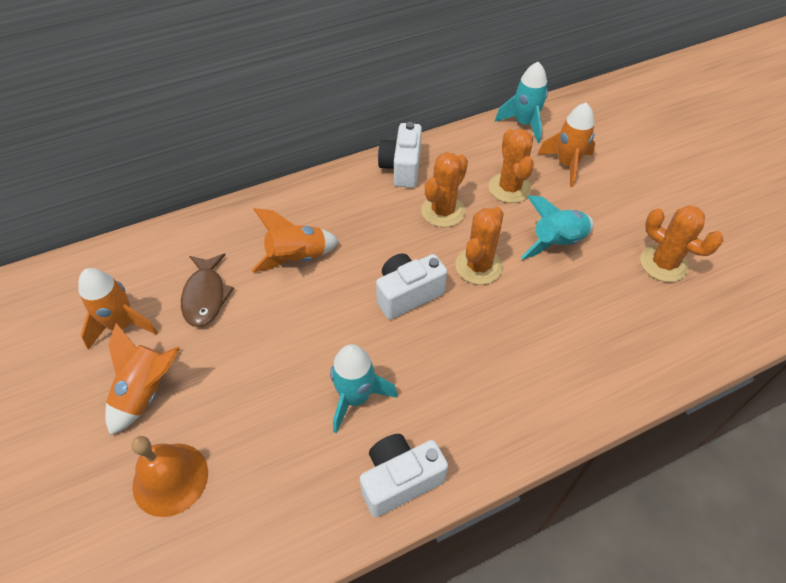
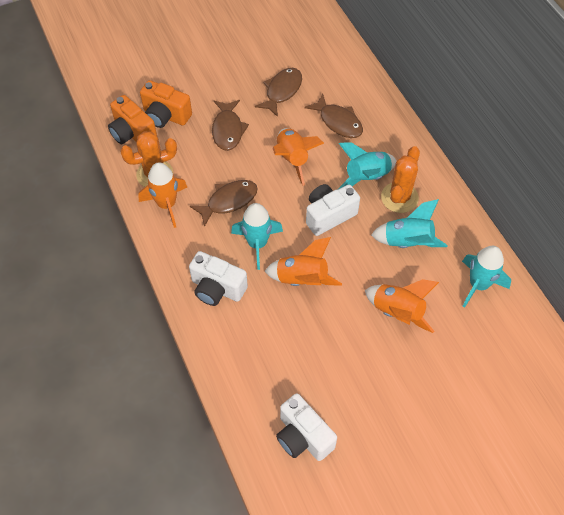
brown fish: [181,253,234,327] = 1 -> [190,180,258,227] [212,100,249,151] [255,68,302,117] [304,94,363,138] = 4
orange bell: [131,436,208,517] = 1 -> none = 0
orange cactus: [421,152,468,227] [455,207,504,285] [489,129,534,203] [640,205,723,282] = 4 -> [120,132,177,187] [381,146,420,213] = 2
orange camera: none = 0 -> [108,95,157,144] [140,80,192,128] = 2
turquoise rocket: [330,344,398,433] [495,62,548,143] [521,195,594,259] = 3 -> [231,203,283,270] [337,143,396,190] [371,199,447,248] [462,246,511,308] = 4

